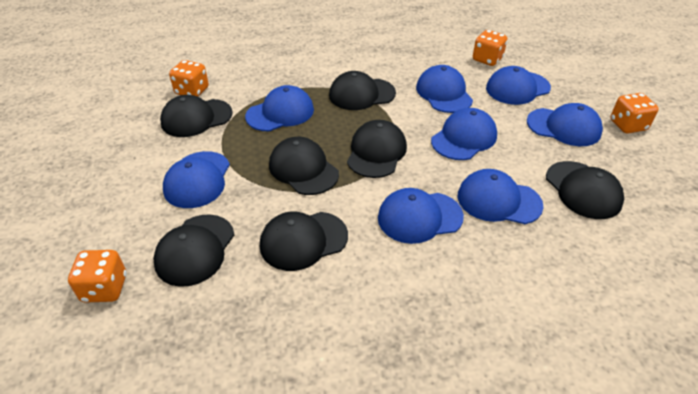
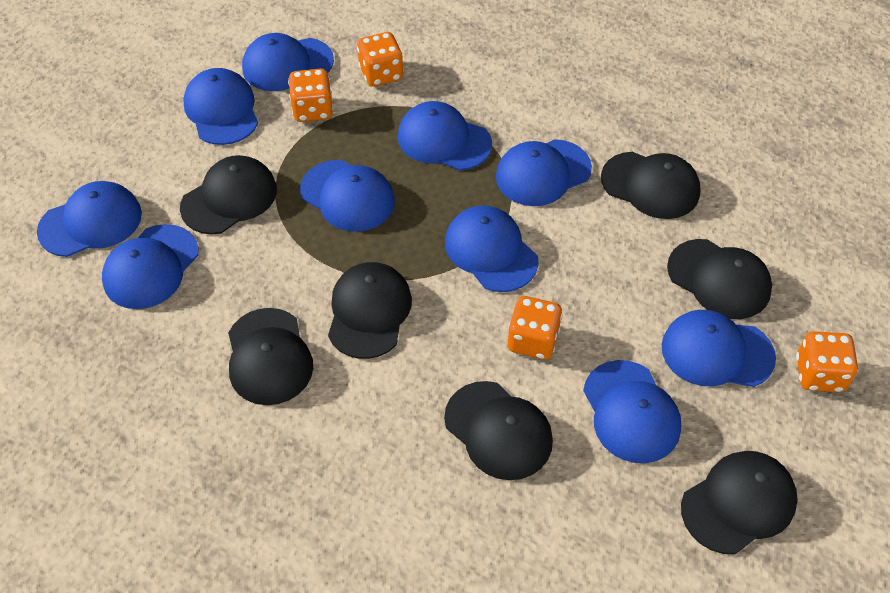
blue cap: [163,151,230,208] [245,85,314,132] [378,188,464,244] [416,65,473,113] [431,108,497,160] [458,169,544,224] [486,66,551,105] [527,103,603,146] = 8 -> [37,181,142,257] [102,224,199,309] [183,68,258,145] [242,33,334,91] [300,160,395,232] [397,101,492,171] [445,206,538,292] [496,139,592,206] [583,360,681,463] [662,310,776,387] = 10

